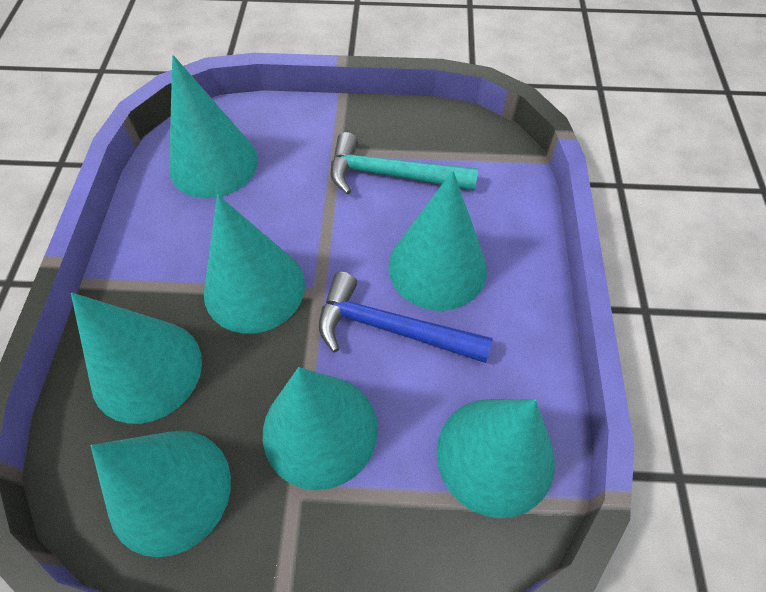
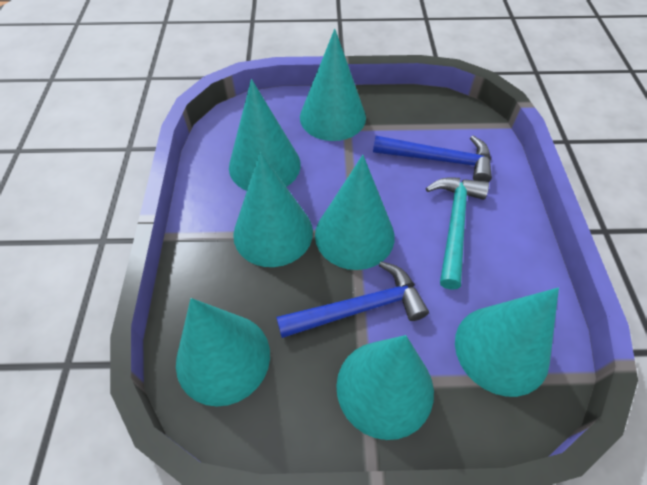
blue hammer: [319,272,493,363] = 1 -> [276,261,429,338] [373,136,492,182] = 2

